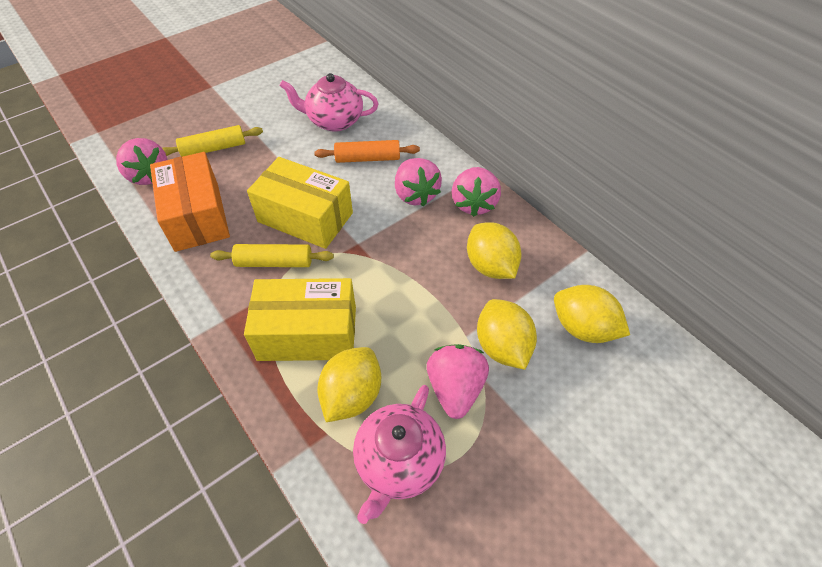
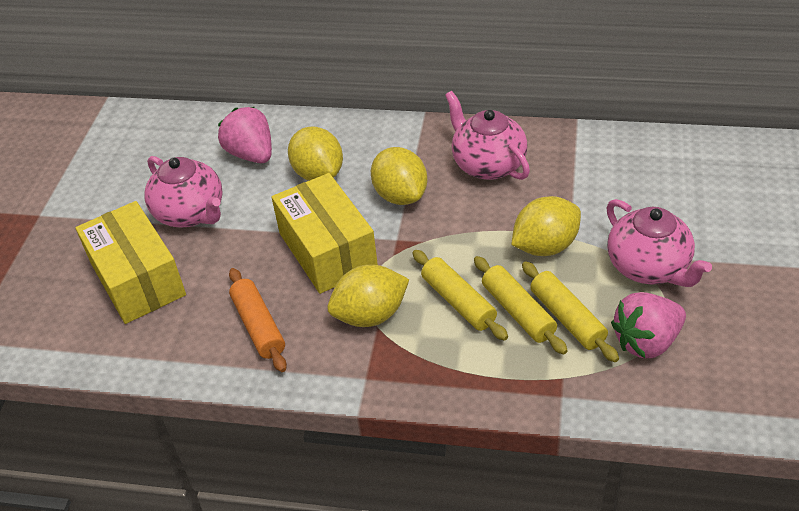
orange box: [150,152,230,252] = 1 -> none = 0
pink strawberry: [116,138,167,185] [395,158,442,207] [427,344,489,419] [452,167,501,217] = 4 -> [218,107,272,163] [611,292,686,358] = 2
pink teapot: [279,73,378,132] [353,385,446,524] = 2 -> [144,156,223,227] [445,91,530,180] [606,199,712,287] = 3
yellow rolling pin: [162,125,263,157] [210,244,334,267] = 2 -> [412,250,508,341] [474,256,568,354] [522,261,619,362] = 3

